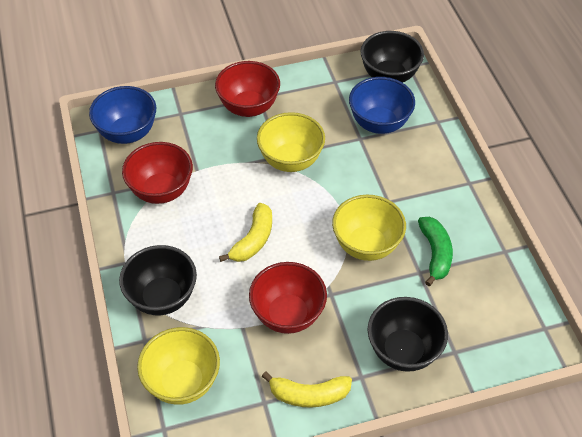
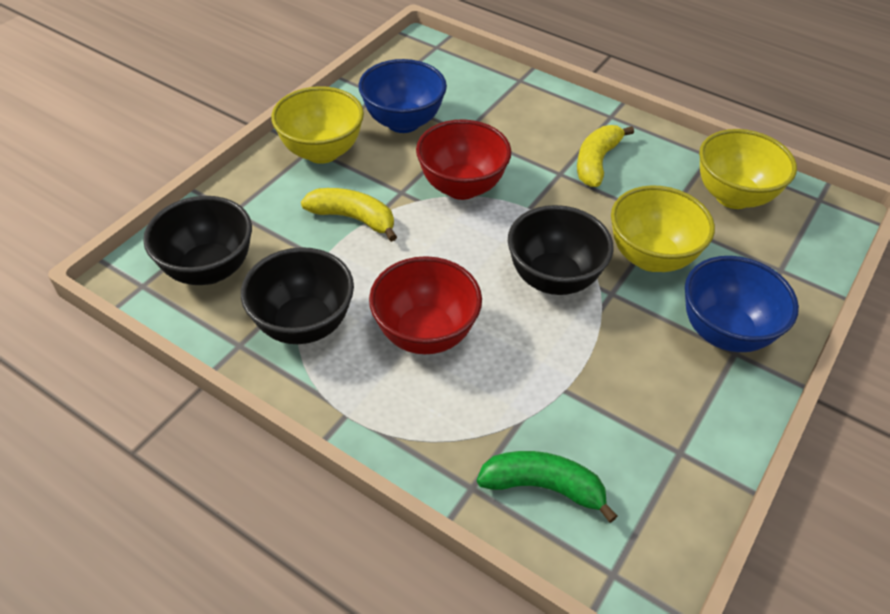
red bowl: [122,142,193,204] [215,61,280,117] [249,262,327,334] = 3 -> [369,256,482,354] [416,119,511,200] = 2

